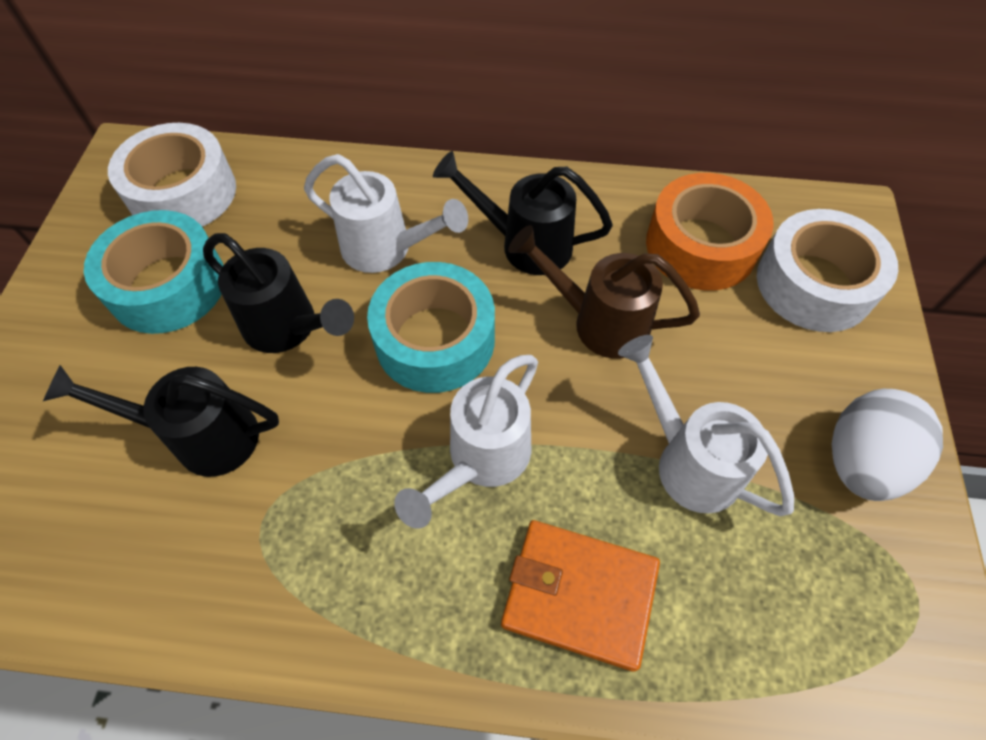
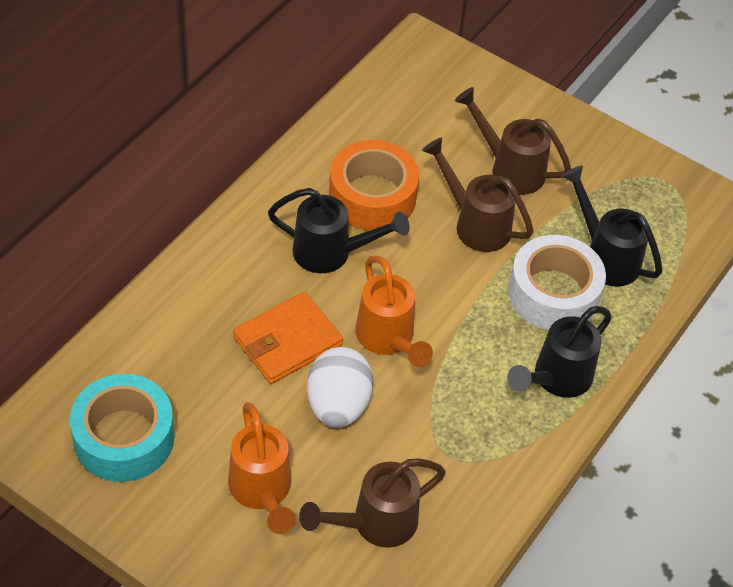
brown watering can: [508,225,700,359] = 1 -> [299,458,446,548] [422,138,534,252] [455,87,571,195] = 3
orange watering can: none = 0 -> [228,402,296,534] [355,255,433,367] = 2
turquoise tape: [84,210,223,334] [367,262,495,393] = 2 -> [70,374,175,482] = 1
white tape: [108,123,236,227] [757,209,898,332] = 2 -> [508,235,606,330] = 1
white watering can: [304,154,468,273] [394,355,538,529] [618,335,794,516] = 3 -> none = 0

